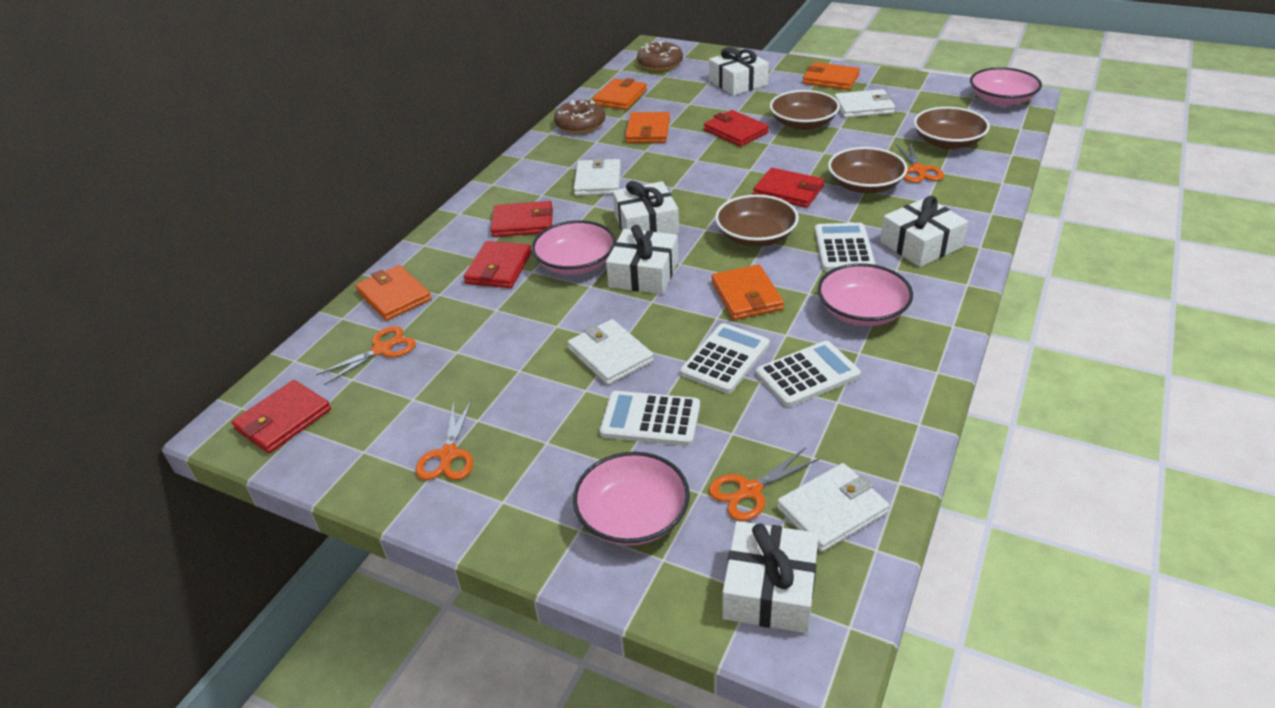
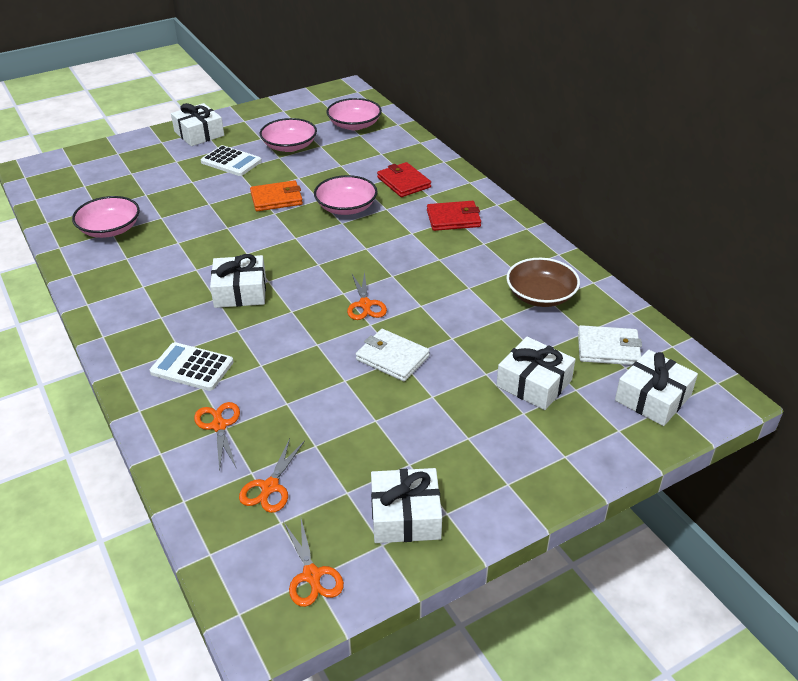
brown bowl: [715,195,799,247] [770,90,840,130] [828,147,907,194] [914,107,990,149] = 4 -> [506,258,580,307] = 1
brown donut: [554,100,605,134] [637,41,683,71] = 2 -> none = 0
orange wallet: [355,265,431,321] [593,78,647,110] [625,112,670,143] [712,264,784,320] [803,62,860,90] = 5 -> [250,180,303,211] = 1
red wallet: [231,380,331,453] [464,241,532,288] [491,201,553,237] [704,110,769,147] [753,168,824,208] = 5 -> [377,162,431,197] [427,201,481,231] = 2
white calculator: [600,391,700,446] [680,323,770,394] [756,341,861,407] [815,223,875,271] = 4 -> [150,342,234,391] [201,145,262,176] = 2
white wallet: [567,319,654,385] [574,157,621,196] [777,463,890,552] [835,89,895,118] = 4 -> [356,329,430,382] [578,325,642,365] = 2

